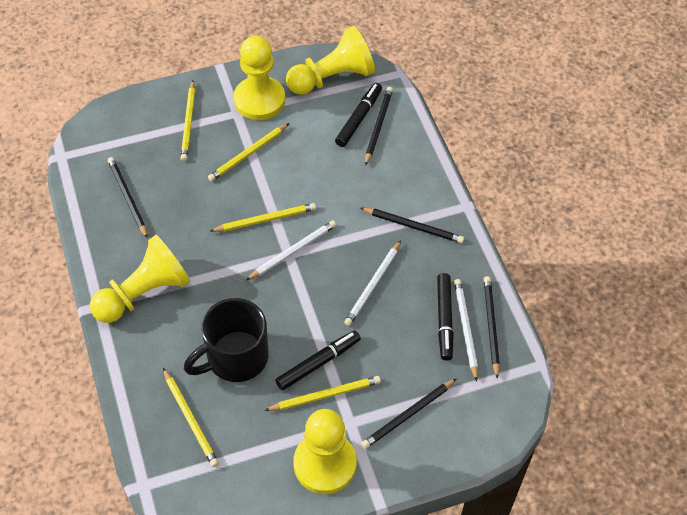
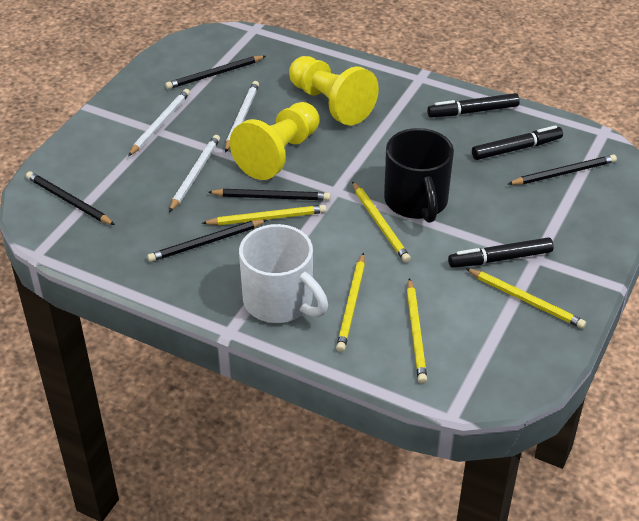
white mug: none = 0 -> [239,224,328,323] = 1
yellow pawn: [90,235,190,323] [234,36,285,120] [286,26,375,95] [293,409,357,494] = 4 -> [230,102,319,180] [289,56,379,126] = 2

